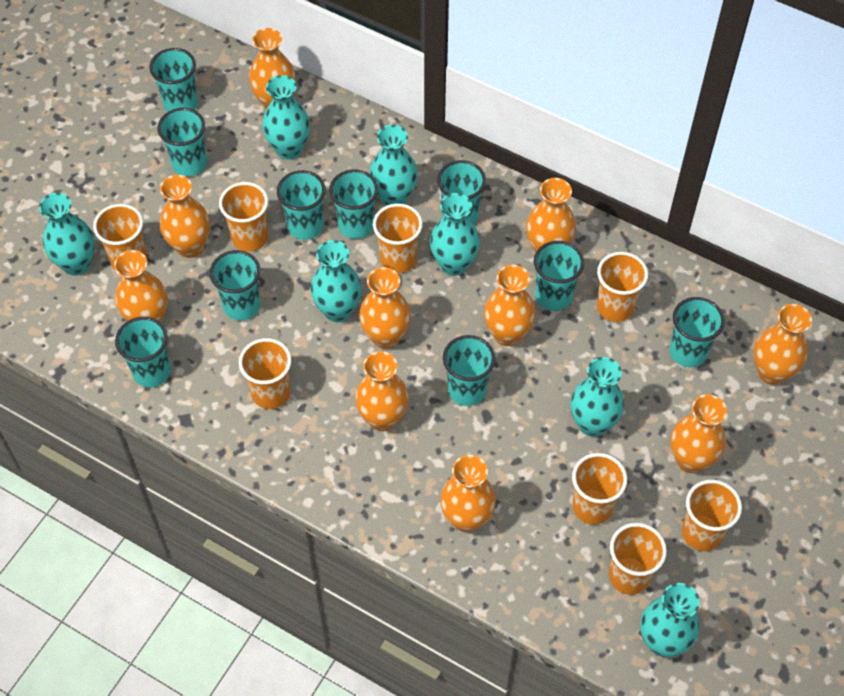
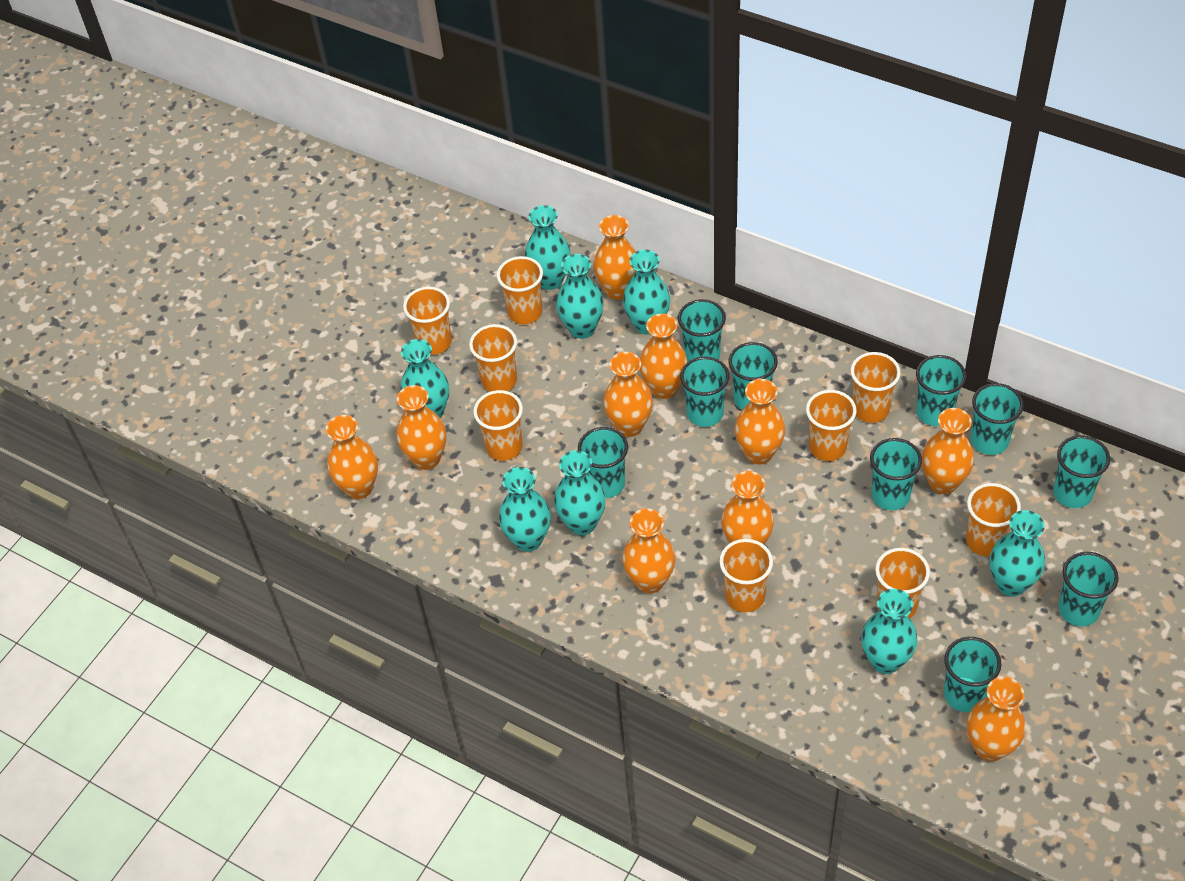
orange cup: [93,204,147,268] [219,182,268,252] [239,338,291,409] [373,203,423,273] [572,453,627,525] [597,252,648,322] [609,523,667,595] [682,480,742,551] = 8 -> [403,287,452,355] [469,324,517,392] [473,390,523,461] [497,256,543,324] [719,539,773,612] [806,390,857,461] [850,352,901,423] [875,548,930,618] [966,483,1021,556] = 9
turquoise vase: [39,193,95,276] [262,75,310,160] [310,240,362,322] [369,125,418,206] [430,193,480,276] [570,357,624,437] [640,583,700,657] = 7 -> [400,339,449,418] [499,467,551,552] [525,205,571,290] [554,450,606,535] [556,254,604,339] [623,249,670,335] [861,589,918,674] [990,510,1045,596] = 8

